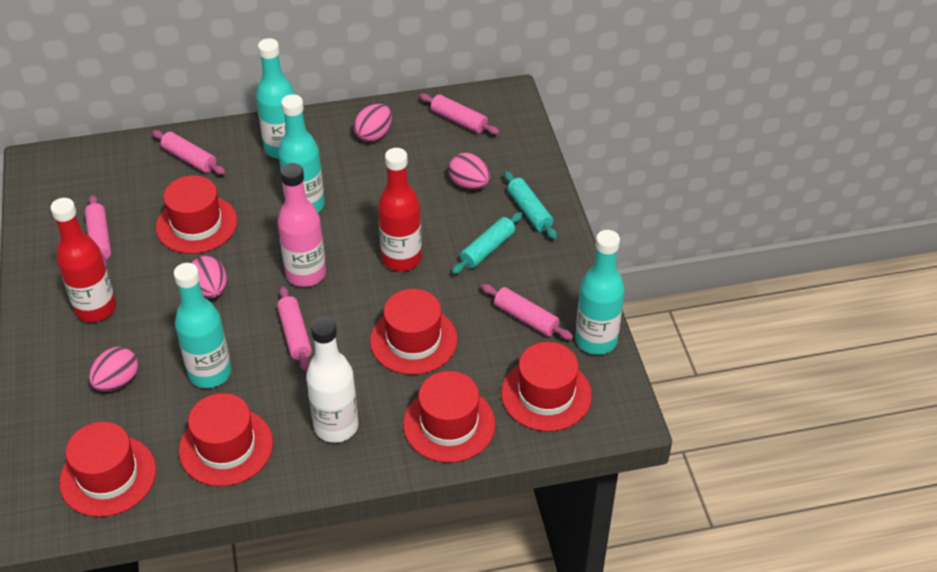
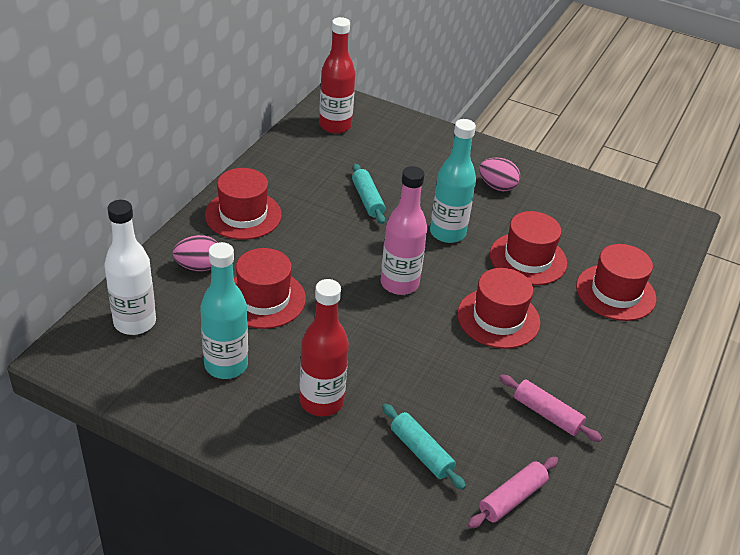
pink egg: [89,347,138,392] [191,256,227,298] [353,104,392,142] [449,153,490,190] = 4 -> [173,235,218,271] [479,158,520,191] = 2
pink rolling pin: [85,195,111,267] [152,130,226,175] [277,286,312,372] [419,93,500,135] [481,284,573,340] = 5 -> [468,457,558,528] [500,375,602,442] = 2
red hat: [59,422,156,517] [156,175,238,254] [179,393,273,486] [370,289,457,375] [403,371,496,463] [501,342,592,432] = 6 -> [205,168,282,240] [234,248,306,329] [457,268,540,349] [490,211,567,285] [576,244,656,321] = 5
turquoise bottle: [174,263,232,388] [256,38,295,159] [278,94,325,213] [575,230,625,355] = 4 -> [200,242,248,379] [430,119,476,243] = 2

